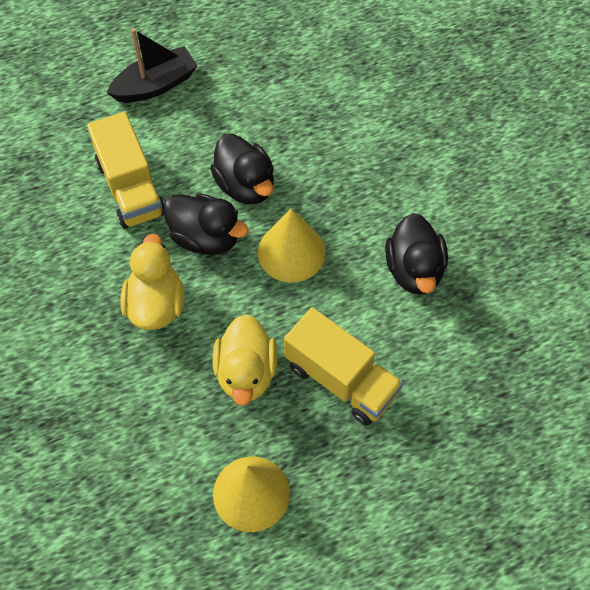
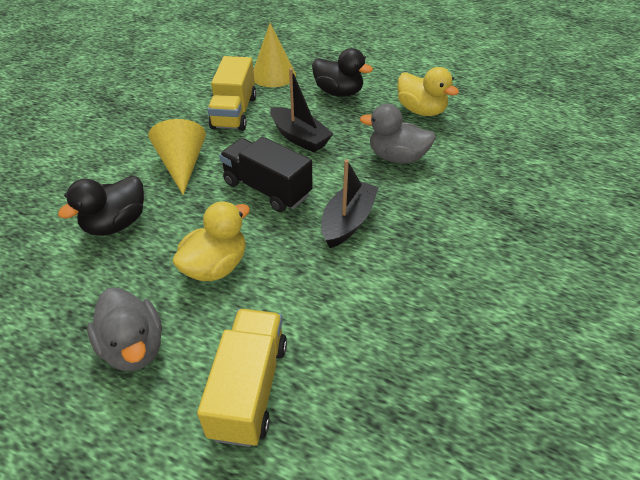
black boat: [107,28,198,103] = 1 -> [270,68,333,153] [321,159,379,248] = 2
black duck: [163,193,249,255] [210,133,274,205] [385,213,448,294] = 3 -> [58,176,144,236] [312,48,373,97] = 2
black truck: none = 0 -> [219,137,312,212] = 1
grey duck: none = 0 -> [87,288,162,371] [360,104,436,164] = 2

